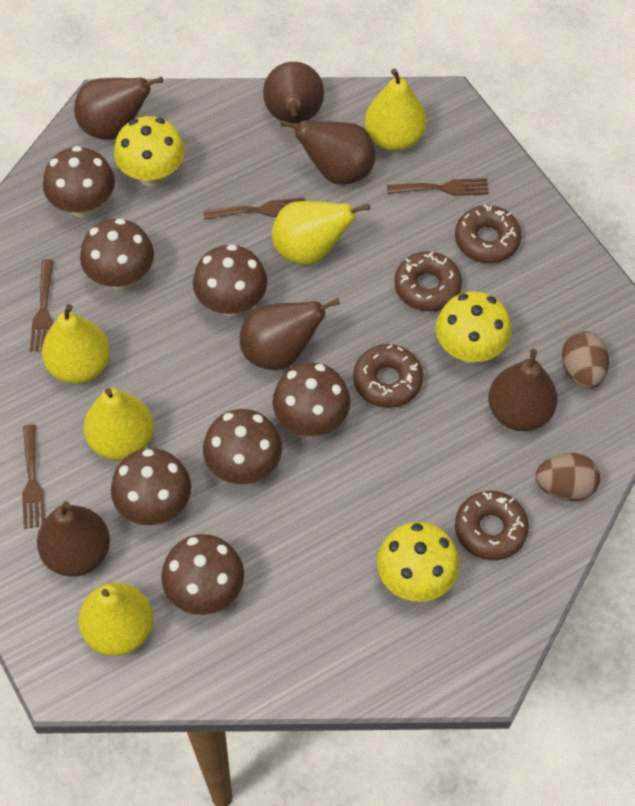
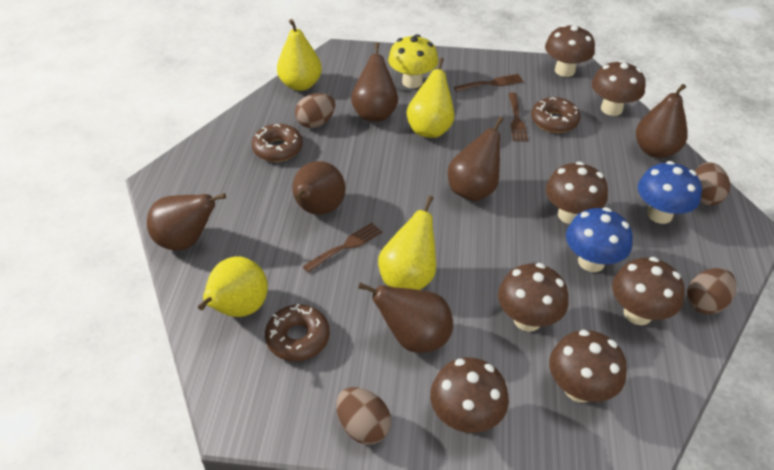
blue mushroom: none = 0 -> [566,207,633,272] [638,161,702,224] = 2
brown donut: [353,344,423,408] [394,251,462,311] [455,204,521,263] [455,491,529,560] = 4 -> [252,124,303,162] [265,304,330,361] [531,97,580,133] = 3
brown egg: [536,453,600,501] [562,331,609,388] = 2 -> [295,93,335,128] [336,387,391,444] [687,268,736,314] [695,162,730,205] = 4
brown fork: [22,424,45,529] [30,259,54,352] [203,197,305,220] [387,178,489,196] = 4 -> [302,223,382,273] [454,74,524,92] [509,92,528,142] = 3
yellow mushroom: [114,116,185,186] [377,522,459,602] [435,291,512,363] = 3 -> [388,34,438,88] = 1
yellow pear: [42,304,110,384] [79,583,153,656] [84,388,154,460] [272,201,370,265] [365,68,426,151] = 5 -> [198,256,268,317] [277,19,322,91] [378,195,436,290] [407,58,454,138] = 4

